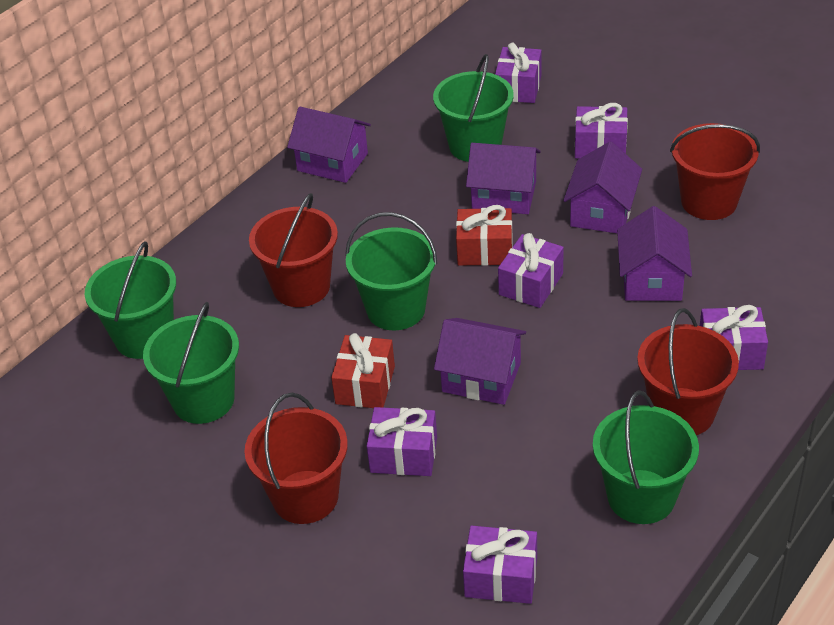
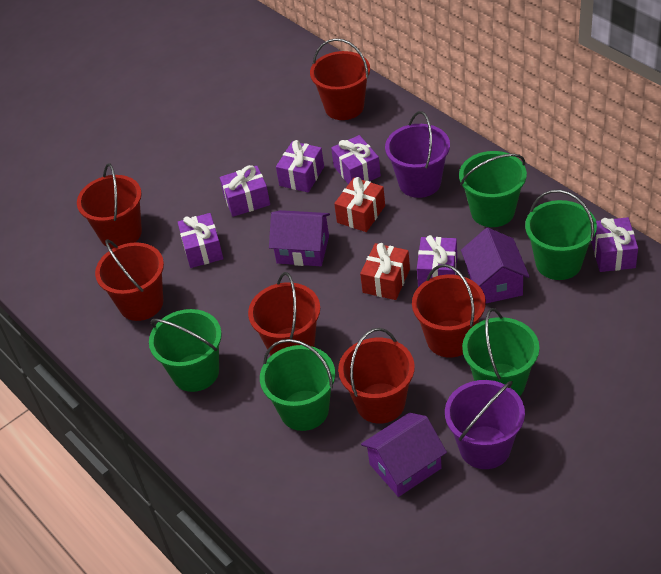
purple bucket: none = 0 -> [385,111,450,198] [445,380,525,469] = 2
purple house: [287,107,371,183] [434,318,526,405] [466,143,541,214] [563,142,642,233] [617,206,692,301] = 5 -> [269,210,330,266] [361,413,447,497] [461,228,530,303] = 3
red bucket: [244,393,348,524] [249,193,338,307] [637,308,739,435] [670,123,760,220] = 4 -> [77,163,142,249] [95,239,164,321] [248,272,320,356] [310,38,370,120] [338,328,415,424] [412,264,486,358] = 6

